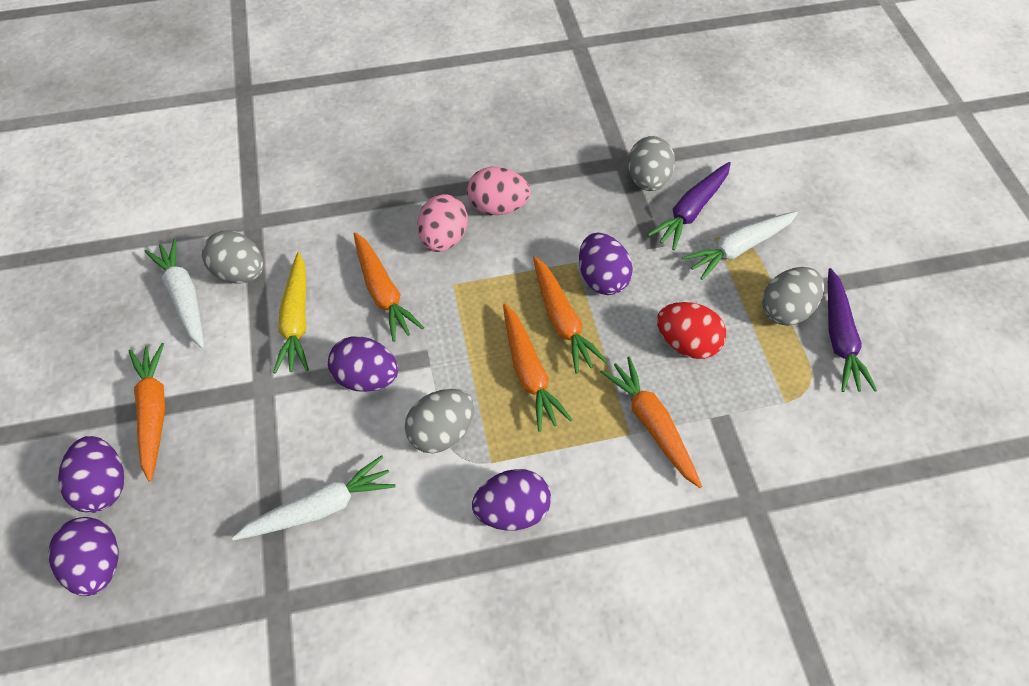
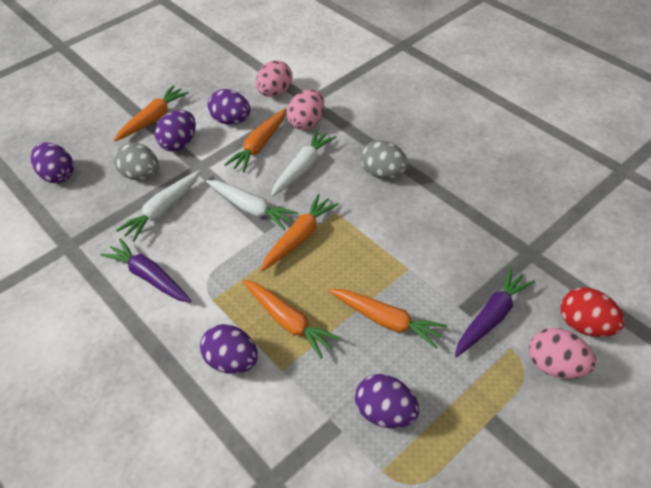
grey egg: [202,230,264,284] [405,389,474,453] [628,136,675,191] [762,267,824,326] = 4 -> [114,143,159,180] [361,140,408,179] = 2
pink egg: [417,194,468,252] [467,167,531,215] = 2 -> [256,60,292,97] [287,89,324,130] [529,328,596,379] = 3
yellow carrot: [273,252,309,374] = 1 -> none = 0

